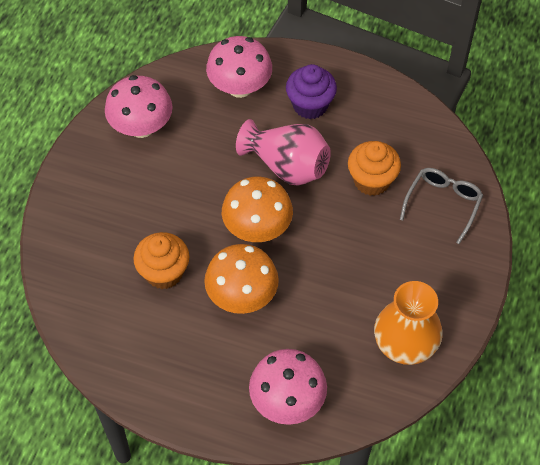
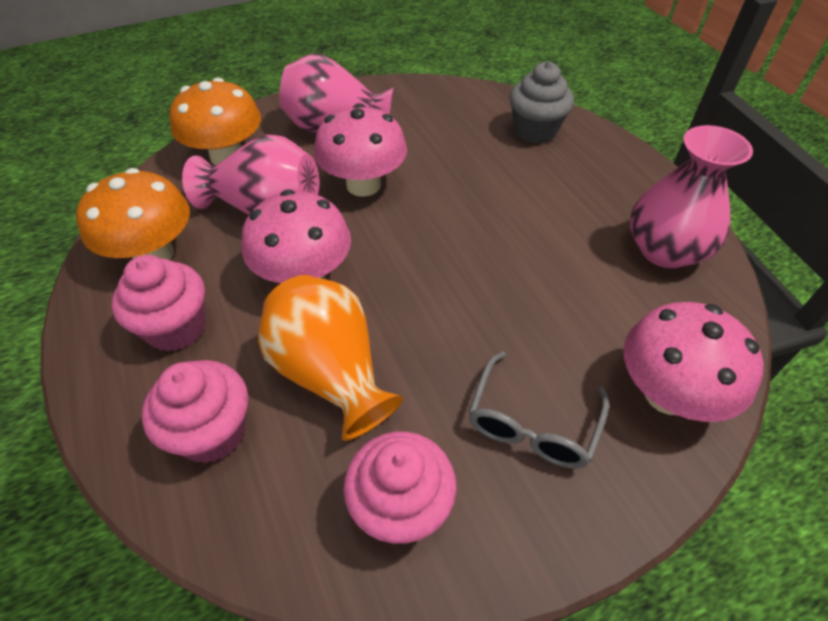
grey cupcake: none = 0 -> [510,61,574,144] = 1
orange cupcake: [133,232,189,289] [348,141,401,196] = 2 -> none = 0
pink cupcake: none = 0 -> [111,255,205,352] [142,360,248,463] [343,432,457,544] = 3
pink vase: [236,119,331,185] = 1 -> [182,134,319,215] [279,54,394,133] [630,125,753,268] = 3
purple cupcake: [286,64,337,119] = 1 -> none = 0

